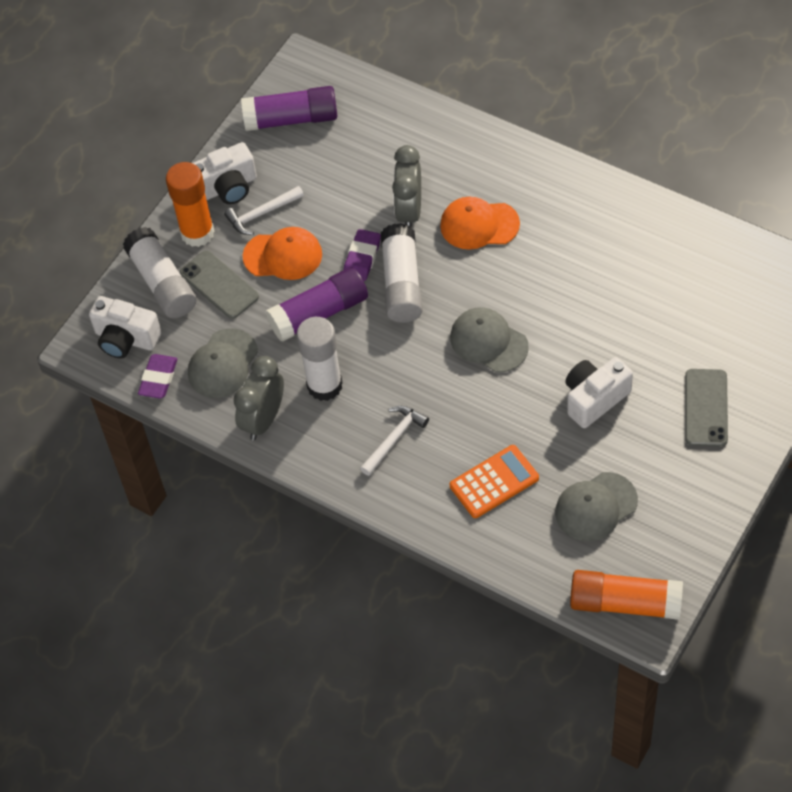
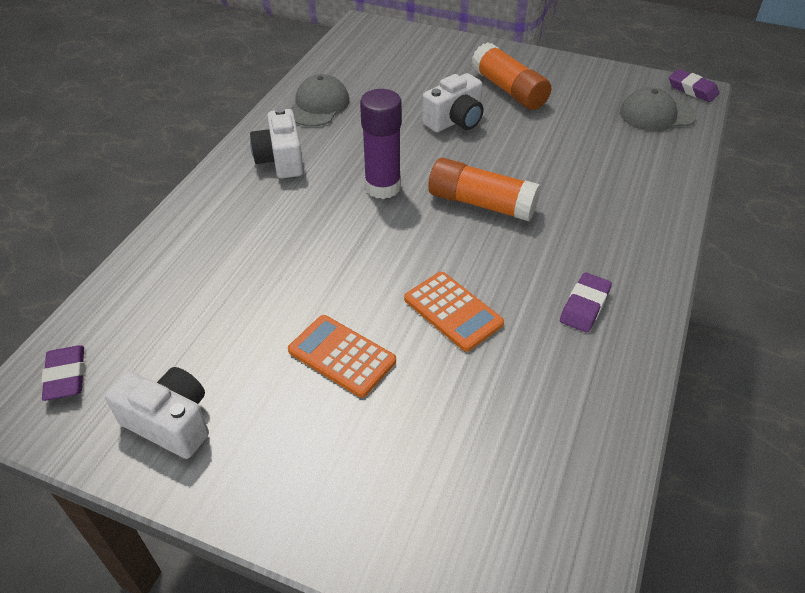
grey cap: [188,328,258,398] [450,307,529,372] [555,472,638,541] = 3 -> [290,74,350,126] [620,87,697,131] = 2
grey clock: [234,356,284,440] [392,145,421,227] = 2 -> none = 0
grey phone: [180,251,259,319] [685,369,728,447] = 2 -> none = 0
orange calculator: [450,445,539,518] = 1 -> [288,315,396,398] [404,272,504,352] = 2
orange cap: [243,227,322,280] [440,197,520,250] = 2 -> none = 0
purple eraser: [138,354,178,399] [344,229,381,281] = 2 -> [41,345,85,401] [560,272,612,332] [669,69,720,102] = 3
purple glue stick: [241,86,337,131] [266,267,368,342] = 2 -> [360,89,402,199] = 1
white glue stick: [123,227,196,318] [296,317,343,401] [381,223,423,323] = 3 -> none = 0
white hammer: [224,186,304,235] [360,406,429,476] = 2 -> none = 0

